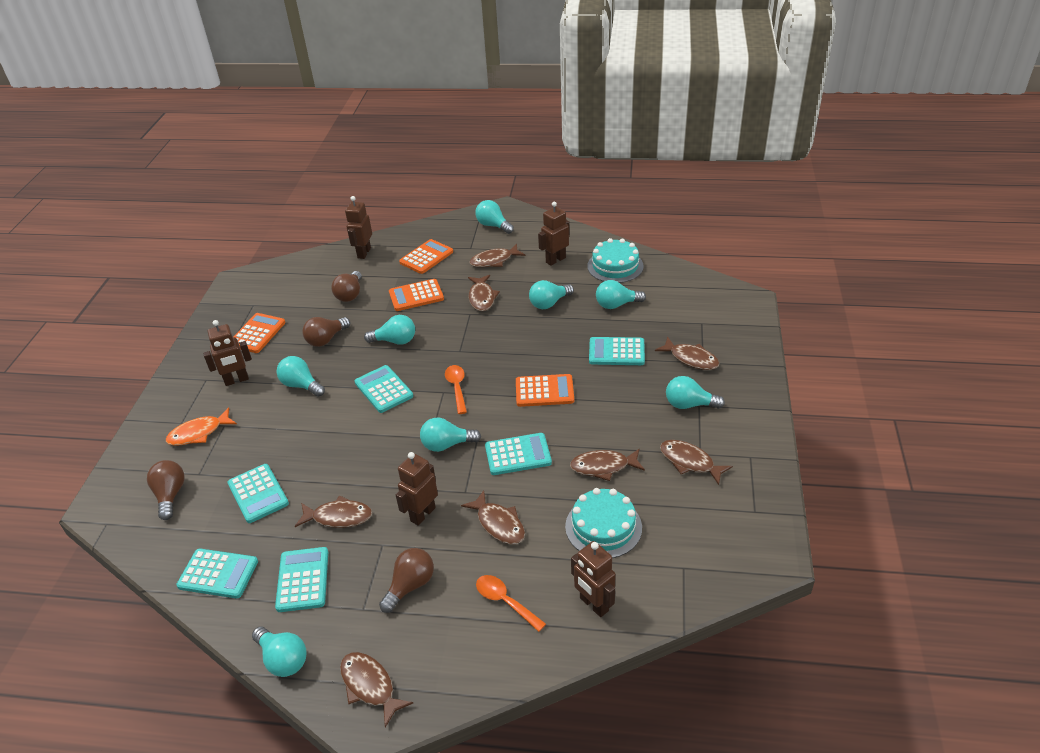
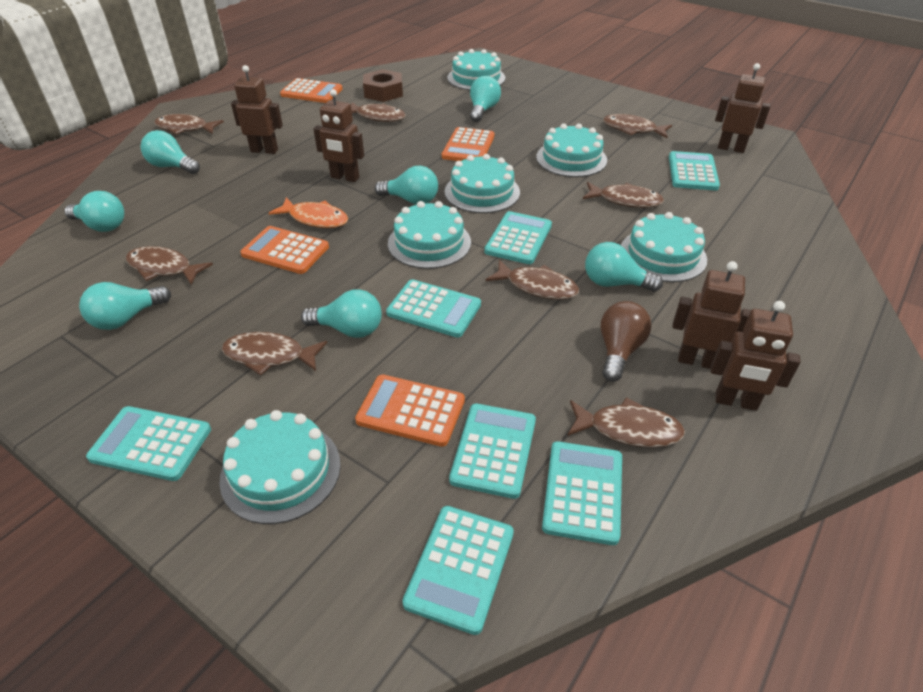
brown light bulb: [147,460,185,520] [302,317,350,347] [331,271,362,302] [379,548,434,613] = 4 -> [601,301,651,382] = 1
brown nut: none = 0 -> [363,69,403,102] = 1
orange spoon: [445,365,467,414] [476,575,546,632] = 2 -> none = 0
turquoise cake: [565,488,642,558] [587,238,644,283] = 2 -> [219,410,341,524] [388,201,471,269] [445,154,520,213] [447,49,505,90] [536,124,607,177] [621,212,707,282] = 6
turquoise calculator: [176,549,258,598] [227,464,289,523] [275,547,328,612] [355,365,413,413] [485,433,552,475] [589,337,645,365] = 6 -> [86,406,211,481] [386,279,481,338] [402,506,514,635] [449,403,536,499] [484,211,552,264] [542,441,622,545] [669,151,720,191] = 7
turquoise light bulb: [252,626,307,677] [276,356,325,397] [364,315,415,345] [420,418,481,452] [475,200,514,234] [529,280,574,309] [596,280,646,309] [666,376,725,409] = 8 -> [64,191,124,232] [79,282,171,330] [141,130,200,174] [301,289,382,338] [375,166,438,205] [470,76,501,122] [585,242,663,292] = 7

